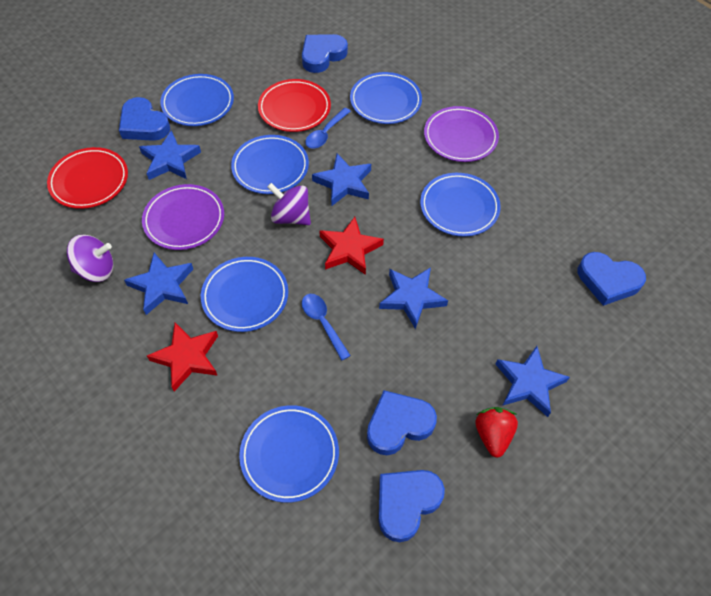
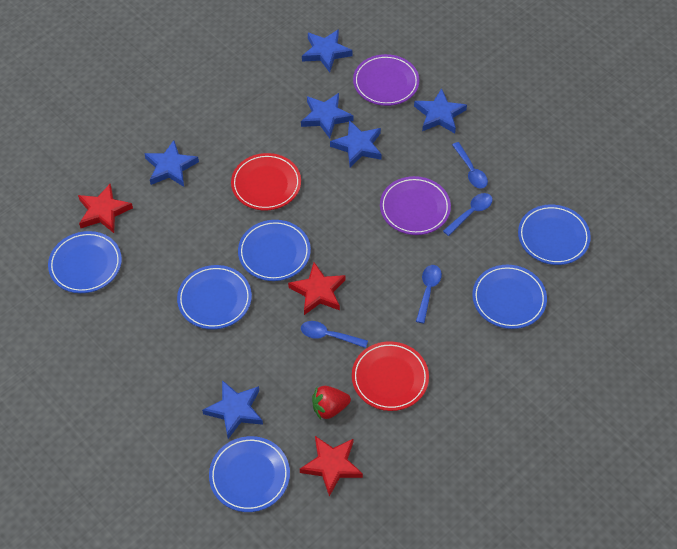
blue heart: [119,97,170,141] [302,34,348,73] [367,390,437,455] [379,470,445,542] [578,252,646,306] = 5 -> none = 0
blue spoon: [302,294,351,361] [305,108,351,149] = 2 -> [301,321,368,348] [416,265,442,324] [443,193,493,236] [452,142,488,189] = 4
blue star: [124,253,193,315] [139,130,201,180] [312,154,371,206] [379,267,448,329] [495,346,570,417] = 5 -> [144,140,199,187] [202,380,263,439] [301,93,353,138] [302,29,353,72] [330,120,382,167] [414,88,467,133] = 6
purple spinning top: [67,235,113,282] [267,183,311,225] = 2 -> none = 0
red star: [147,323,218,392] [319,217,384,275] = 2 -> [78,184,133,233] [288,262,345,315] [300,436,363,497] = 3

